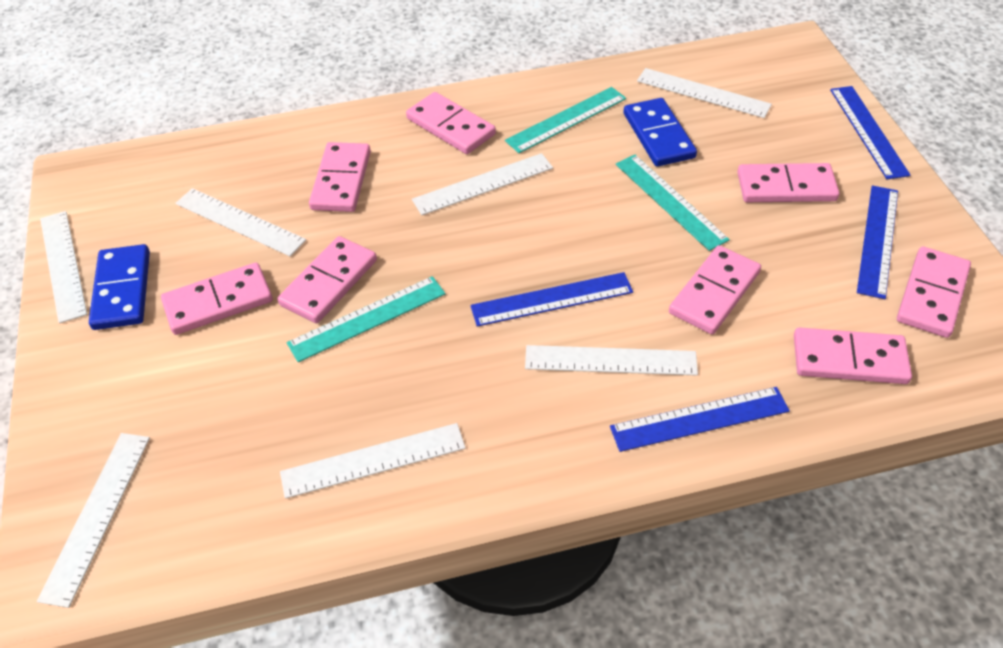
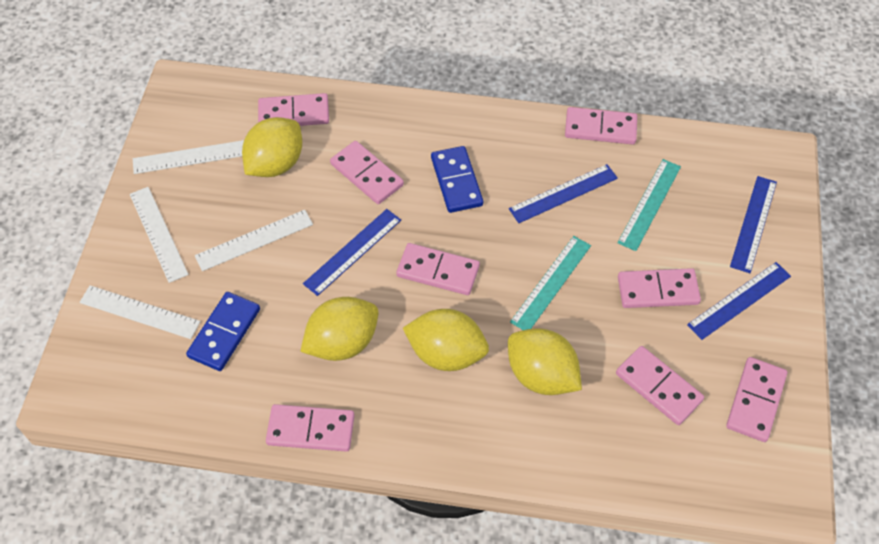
turquoise ruler: [287,276,446,362] [505,87,626,153] [616,155,730,251] = 3 -> [510,236,591,330] [617,159,681,251] = 2
white ruler: [37,433,150,608] [40,211,87,324] [175,188,306,256] [280,423,466,499] [412,153,553,215] [525,345,698,376] [637,68,772,118] = 7 -> [79,285,201,339] [130,187,189,283] [133,140,244,174] [195,210,313,271] = 4
yellow lemon: none = 0 -> [242,117,302,177] [300,297,379,361] [403,309,489,371] [508,328,582,395] = 4

